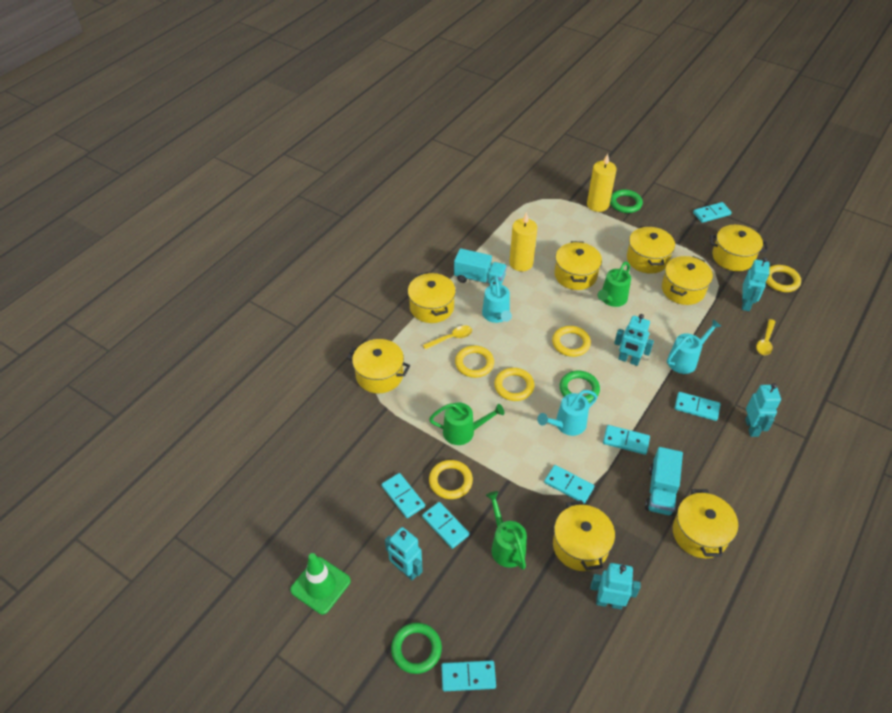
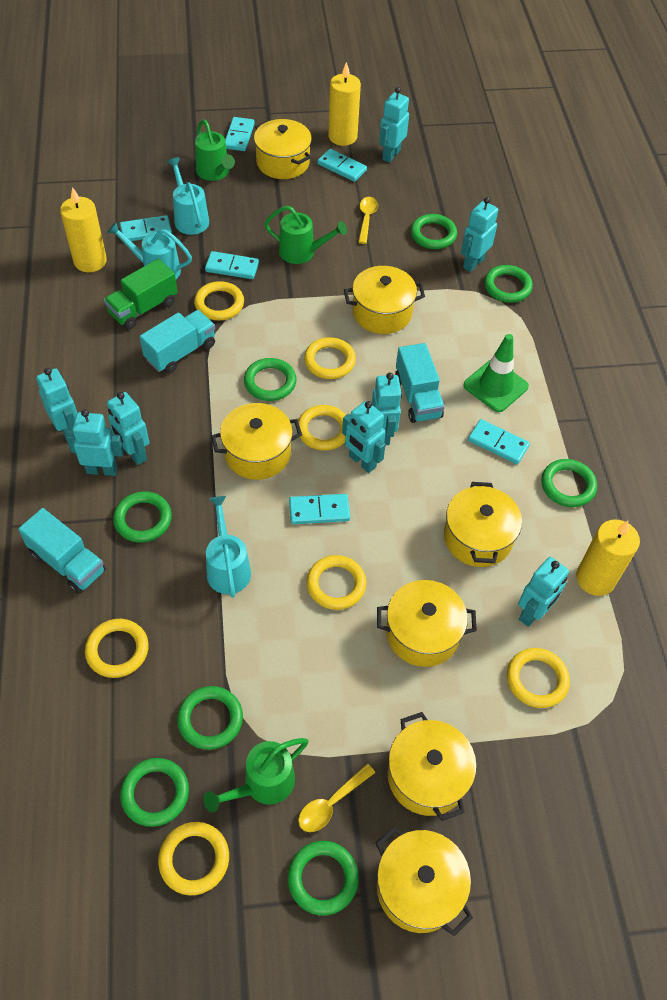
green ring: [391,623,442,674] [560,370,600,403] [610,189,643,213] = 3 -> [113,491,172,543] [120,758,189,827] [177,686,243,750] [244,358,296,401] [288,841,359,916] [411,214,457,249] [484,265,533,303] [541,459,597,507] = 8
green truck: none = 0 -> [104,259,178,330] = 1
turquoise domino: [381,473,425,518] [422,502,469,549] [441,661,496,691] [544,465,594,504] [603,425,650,455] [675,392,721,421] [693,202,732,223] = 7 -> [120,215,172,241] [205,251,259,279] [225,117,255,151] [289,494,350,524] [318,149,367,182] [468,419,530,464] = 6
turquoise robot: [385,527,423,581] [590,563,641,609] [614,314,654,366] [742,257,770,311] [745,383,781,437] = 5 -> [36,368,77,440] [66,409,124,476] [107,392,149,465] [342,401,386,473] [372,373,402,445] [379,87,409,163] [461,197,498,272] [518,557,569,627] = 8
turquoise truck: [454,248,507,286] [645,447,683,516] = 2 -> [18,508,106,594] [140,310,215,374] [395,343,445,423] = 3
yellow candle: [509,212,537,271] [587,154,617,212] = 2 -> [60,187,107,272] [328,62,361,146] [576,519,640,596] = 3
yellow pot: [347,339,410,393] [408,272,456,323] [553,500,615,571] [554,241,602,290] [627,226,675,274] [662,256,713,305] [673,489,738,558] [710,225,768,271] = 8 -> [211,403,302,480] [254,119,312,179] [344,266,425,334] [376,826,473,936] [377,580,477,667] [388,712,477,821] [444,482,522,567] = 7
yellow ring: [429,460,473,499] [455,346,494,378] [494,368,535,401] [552,326,591,357] [766,265,801,292] = 5 -> [85,619,149,678] [158,822,229,895] [194,281,244,320] [298,405,346,451] [304,337,356,379] [306,555,366,610] [507,648,570,708] = 7

